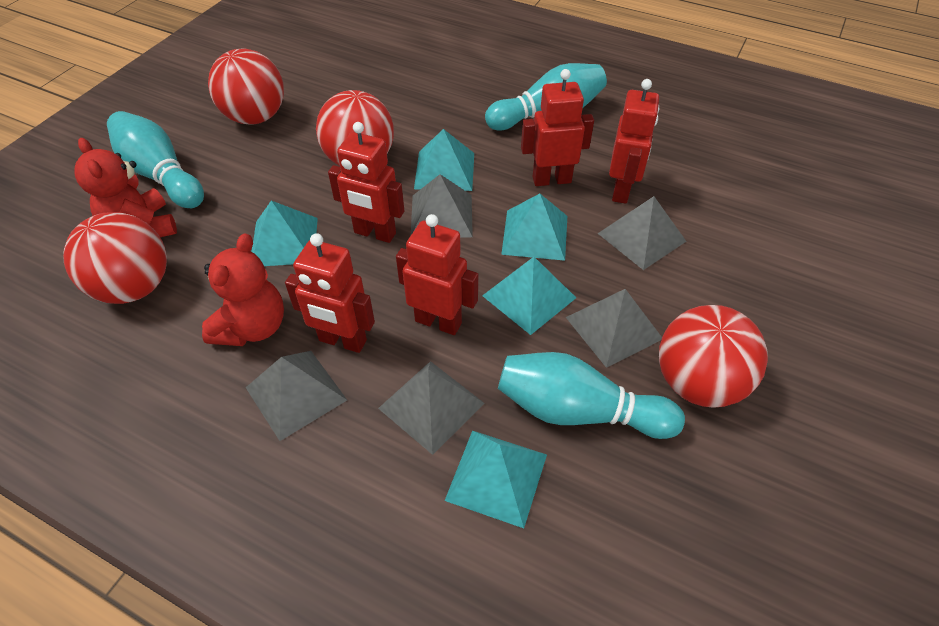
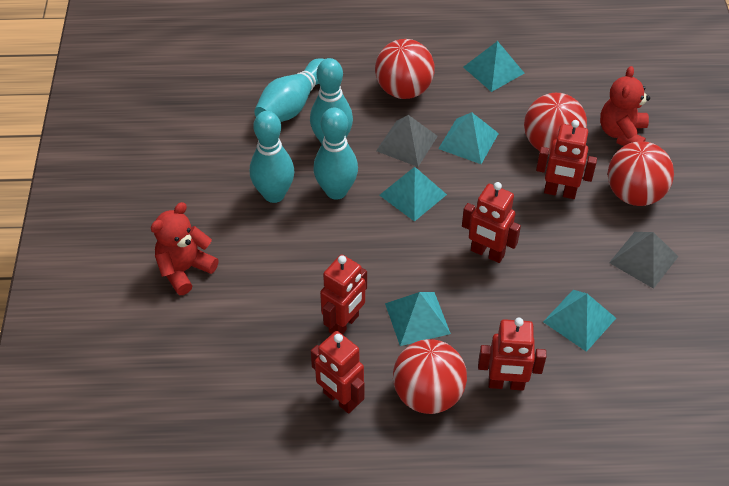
grey pyramid: [245,351,347,441] [378,361,485,455] [411,174,473,238] [566,289,662,368] [598,196,686,270] = 5 -> [376,115,438,167] [609,232,679,289] = 2
turquoise bowling pin: [107,111,204,208] [485,63,607,131] [498,352,685,439] = 3 -> [250,111,294,203] [254,58,324,122] [310,58,353,144] [313,107,358,200] = 4

